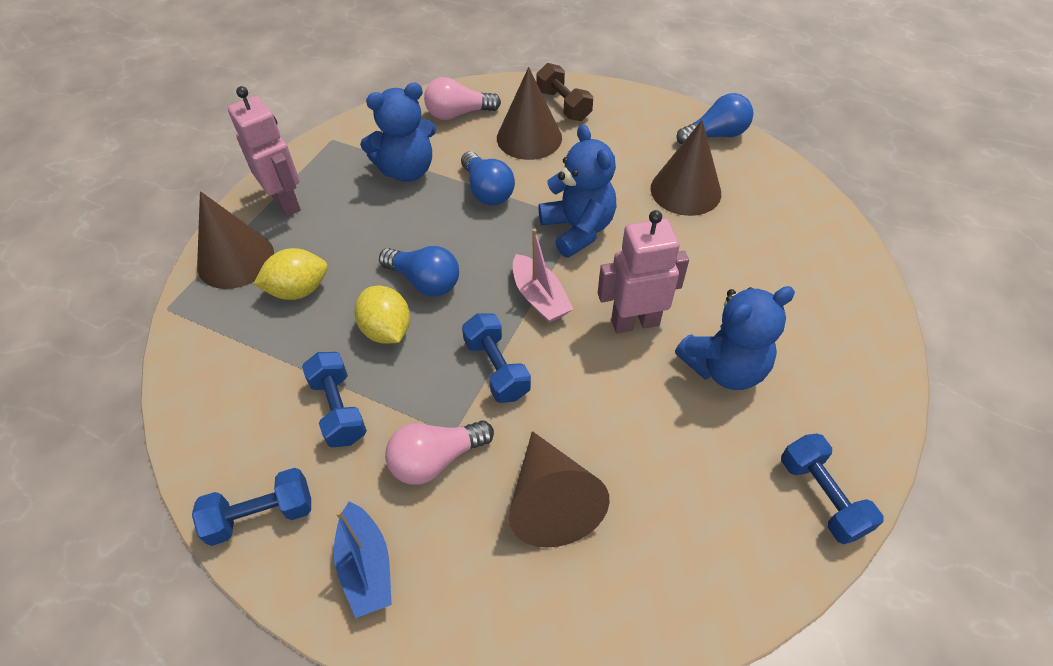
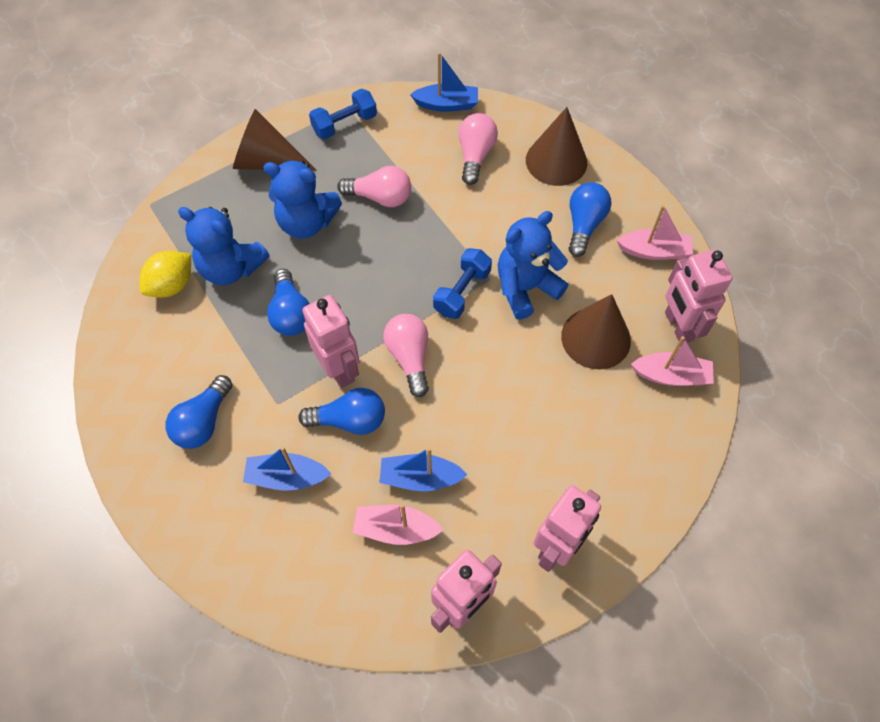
blue boat: [334,502,392,618] = 1 -> [243,447,331,491] [379,447,467,491] [410,52,478,112] = 3
blue dumbbell: [192,468,311,546] [302,352,367,447] [462,313,531,403] [781,433,884,544] = 4 -> [309,89,377,139] [433,248,492,319] = 2
blue light bulb: [379,246,459,297] [461,151,515,205] [677,93,753,145] = 3 -> [165,375,233,449] [267,269,310,336] [298,388,385,435] [569,182,611,257] = 4
brown cone: [197,191,274,289] [497,67,562,160] [509,431,610,548] [651,120,721,216] = 4 -> [233,109,317,171] [526,107,587,186] [561,294,631,369] = 3
brown dumbbell: [536,63,593,121] = 1 -> none = 0
pink boat: [513,228,573,323] = 1 -> [353,504,443,545] [616,205,693,260] [631,336,714,386] = 3
pink light bulb: [385,420,494,485] [424,77,501,120] = 2 -> [337,166,411,207] [383,314,429,397] [458,113,498,185] = 3
pink robot: [228,86,301,216] [598,210,689,333] = 2 -> [302,295,360,388] [431,550,502,633] [534,485,601,572] [665,250,733,344] = 4
yellow lemon: [253,248,328,300] [354,286,410,344] = 2 -> [139,251,191,298] = 1

